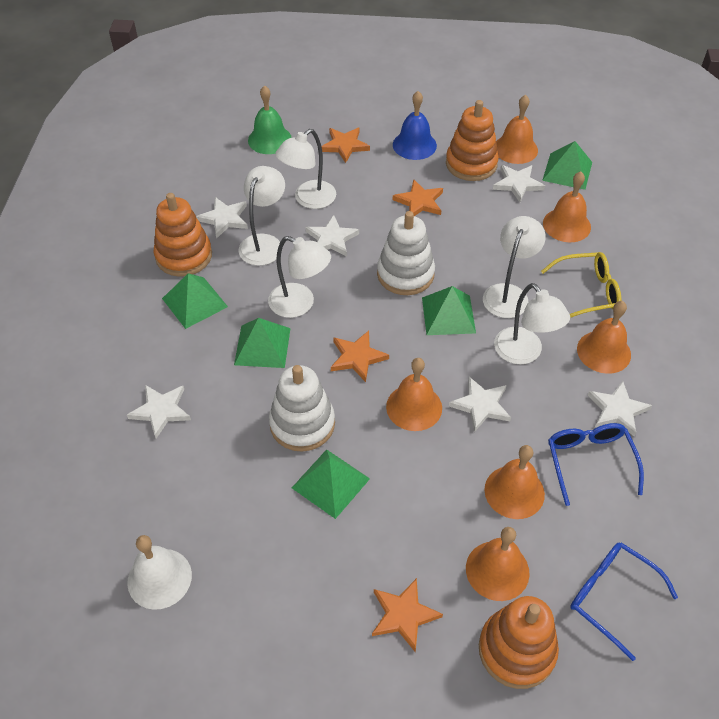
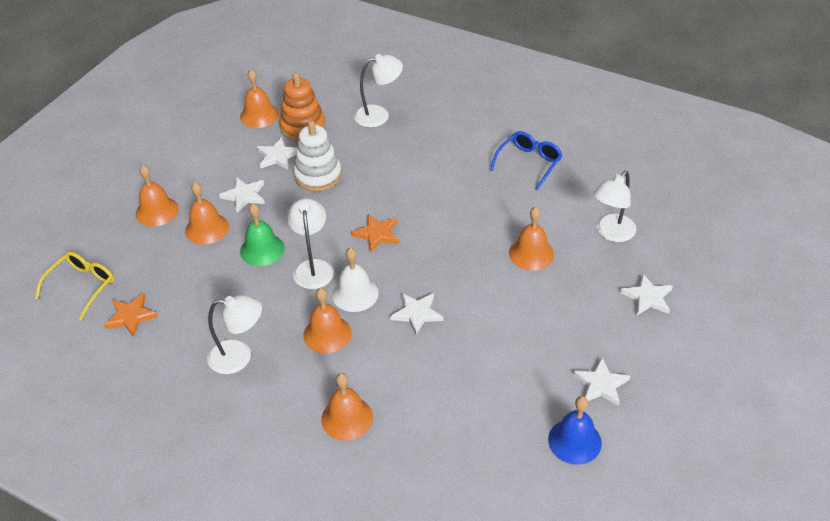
blue glasses: [548,423,644,506] [570,543,678,661] = 2 -> [490,131,562,190] = 1
green pyramid: [162,273,228,329] [234,318,291,368] [292,449,370,519] [422,286,476,335] [542,141,592,190] = 5 -> none = 0
orange stacking toy: [154,193,212,277] [446,100,499,181] [479,596,559,689] = 3 -> [280,73,325,141] = 1
orange star: [321,127,370,163] [331,331,389,382] [372,578,443,652] [393,180,443,216] = 4 -> [104,293,158,337] [351,214,399,253] = 2
white lamp: [239,166,285,266] [268,236,331,318] [275,129,336,209] [483,216,546,318] [494,283,570,365] = 5 -> [207,295,262,374] [287,198,334,289] [354,54,403,127] [593,171,636,242] = 4
white stacking toy: [269,365,335,452] [377,211,435,295] = 2 -> [293,120,342,191] = 1
white star: [127,385,191,438] [196,197,248,239] [305,215,359,256] [449,377,511,432] [493,165,545,202] [588,381,652,437] = 6 -> [219,177,265,213] [257,137,297,169] [390,293,443,335] [573,358,630,406] [620,274,673,316] = 5

